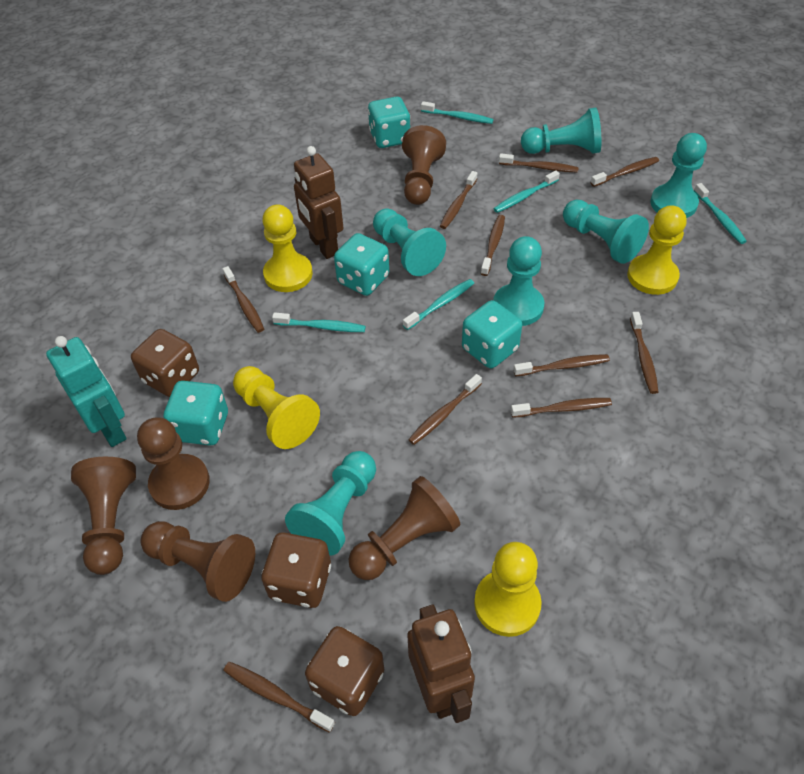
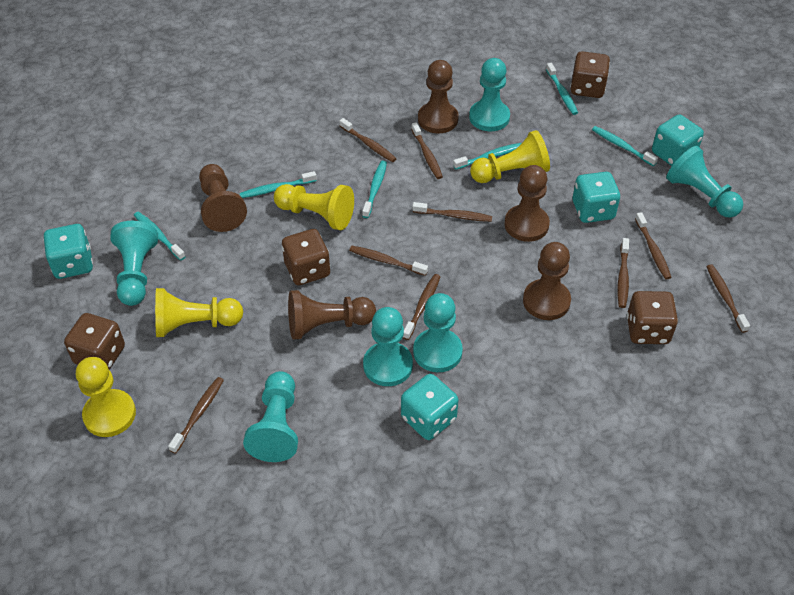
brown dice: [131,329,199,397] [262,532,331,608] [305,626,384,716] = 3 -> [64,313,125,370] [282,229,330,285] [570,51,610,98] [627,291,678,344] = 4
brown robot: [294,146,343,259] [407,604,475,723] = 2 -> none = 0
brown toothbrush: [223,266,264,333] [223,662,335,733] [408,374,482,445] [440,171,477,229] [481,215,505,276] [499,153,579,172] [511,398,612,418] [513,354,610,377] [590,157,659,187] [630,312,658,394] = 10 -> [168,377,224,454] [340,118,396,162] [349,246,428,276] [403,274,441,340] [411,122,443,179] [412,202,492,222] [618,238,629,308] [635,212,672,280] [706,264,750,333] = 9
turquoise robot: [46,336,127,447] = 1 -> none = 0
turquoise toothbrush: [272,312,366,332] [403,279,474,330] [421,101,494,124] [493,170,560,213] [694,183,747,244] = 5 -> [134,211,186,261] [240,171,317,198] [362,161,387,218] [453,143,522,170] [546,63,578,115] [592,126,658,166] = 6

